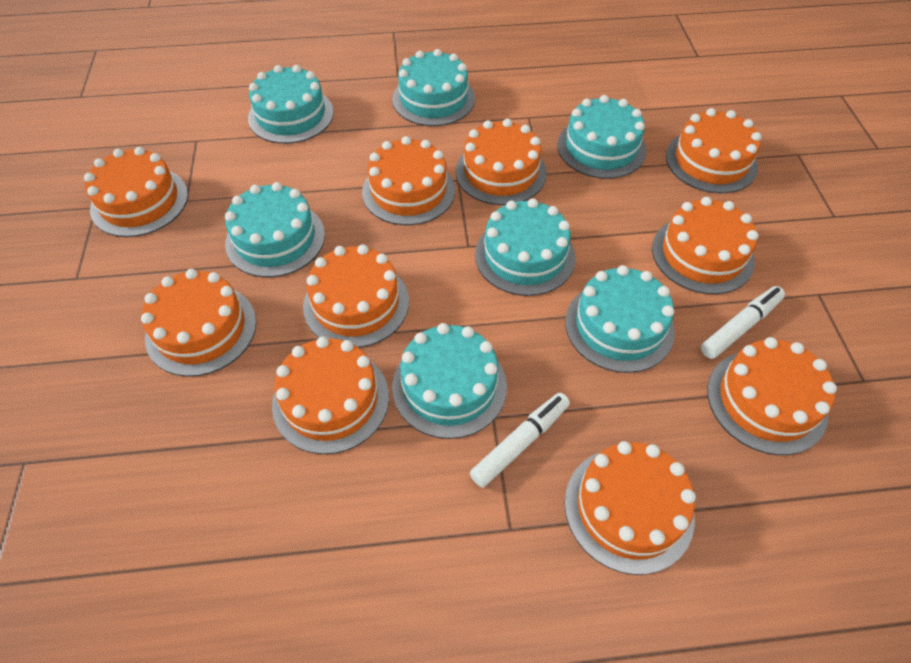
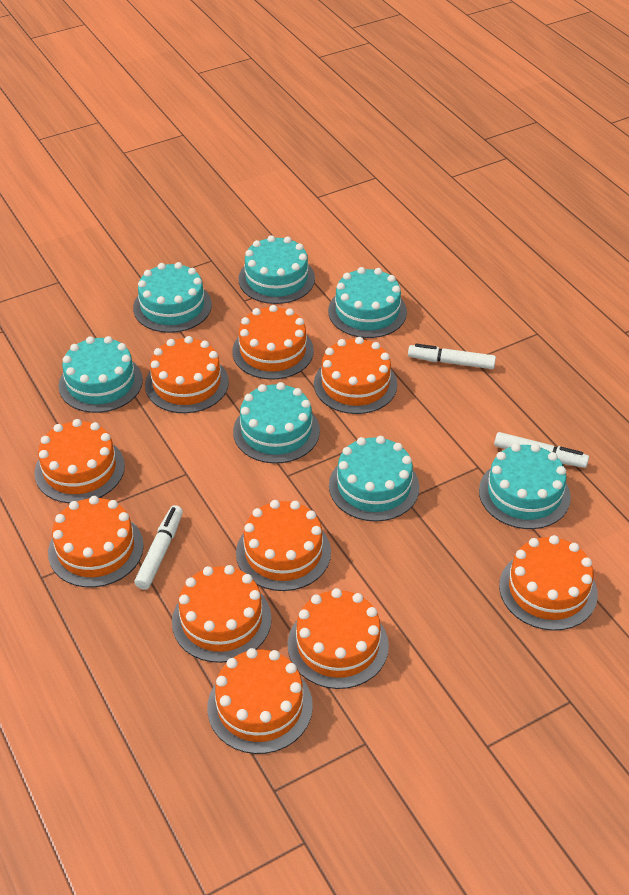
white marker: [470,393,570,488] [701,286,785,359] = 2 -> [134,505,183,590] [408,344,496,369] [494,432,589,468] = 3

